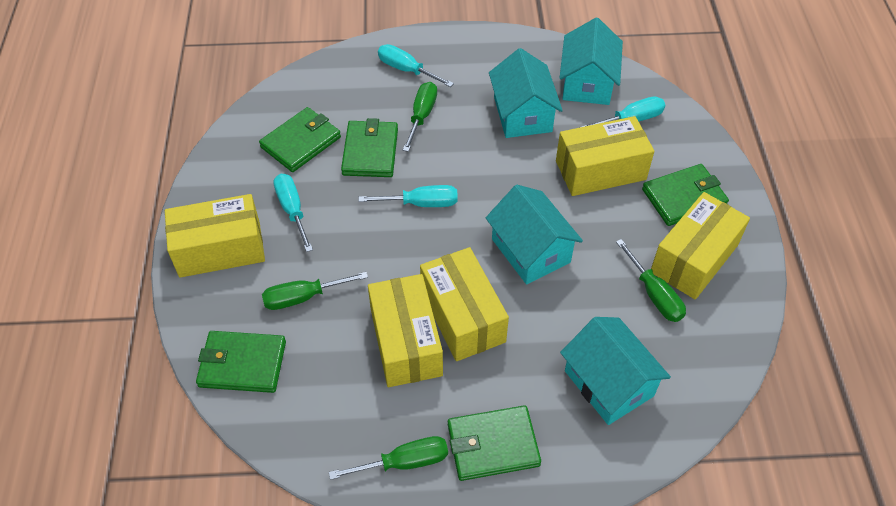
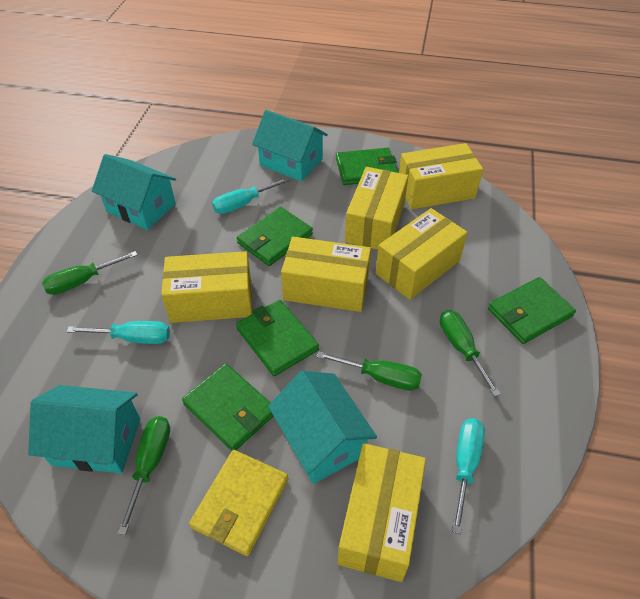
turquoise screwdriver: [273,174,313,252] [359,185,458,207] [378,44,454,87] [582,96,665,127] = 4 -> [67,321,170,344] [212,177,290,214] [452,418,485,534] = 3
yellow box: [165,194,265,278] [368,274,443,387] [420,247,509,361] [556,116,654,196] [651,192,750,300] = 5 -> [161,251,252,323] [281,237,371,312] [338,443,426,582] [345,167,408,250] [376,208,468,300] [399,143,483,209] = 6
yellow wallet: none = 0 -> [189,450,288,556] = 1

